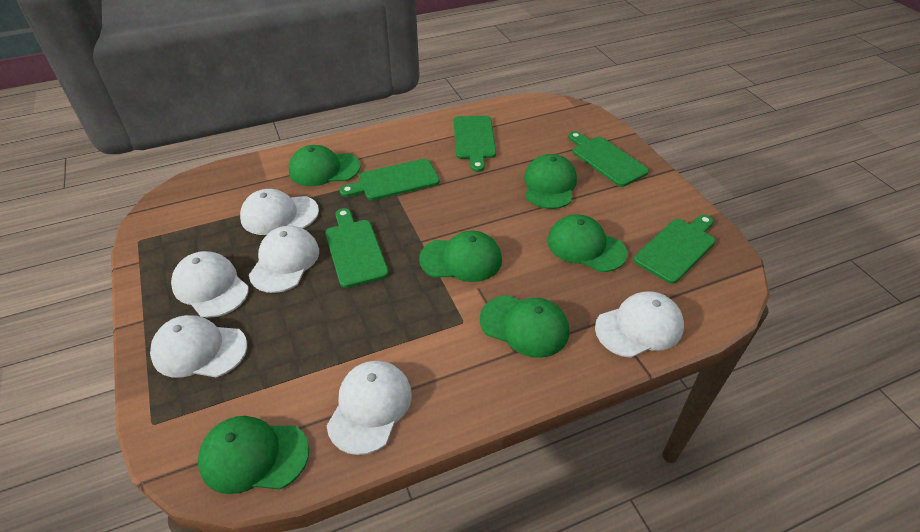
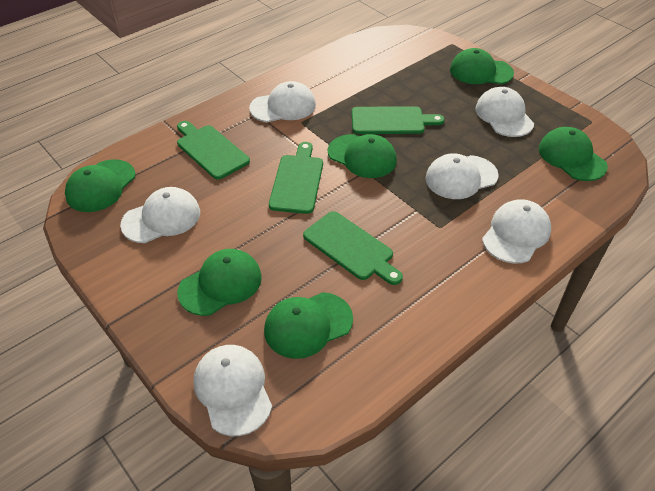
green cutting board: [325,208,389,288] [340,159,440,200] [454,116,496,172] [568,131,649,187] [634,215,716,284] = 5 -> [177,121,250,180] [269,142,323,214] [303,211,403,285] [352,106,444,134] = 4

